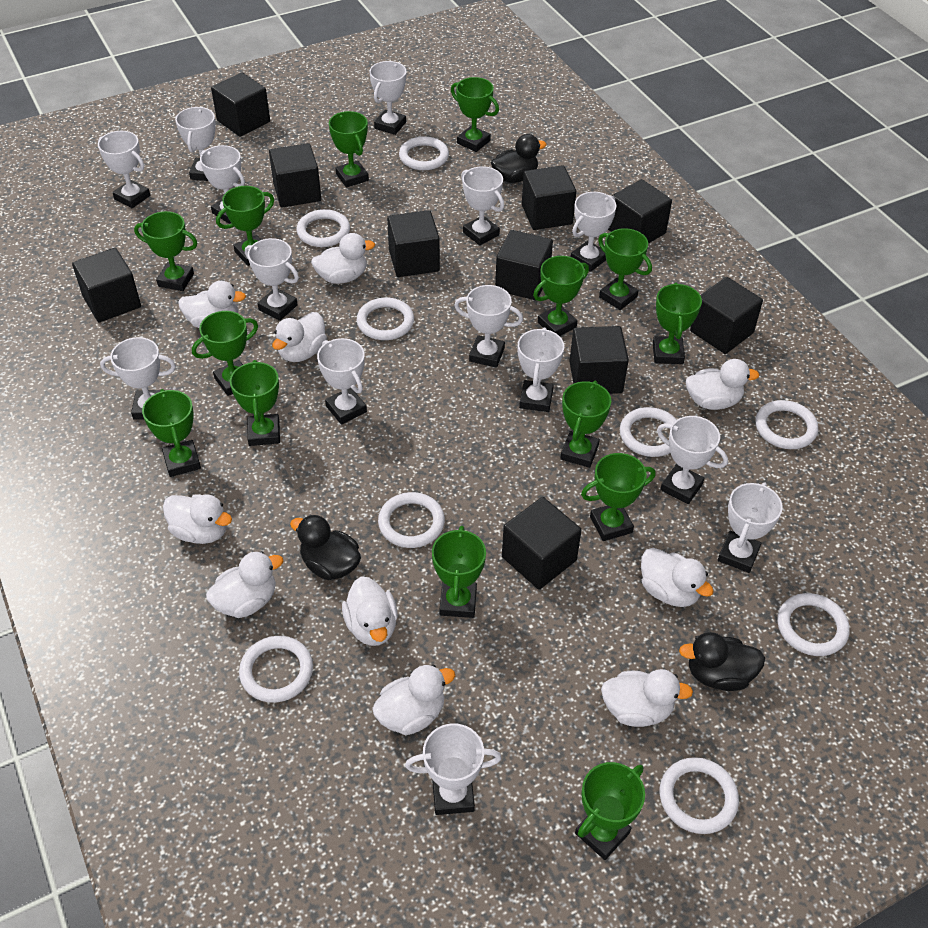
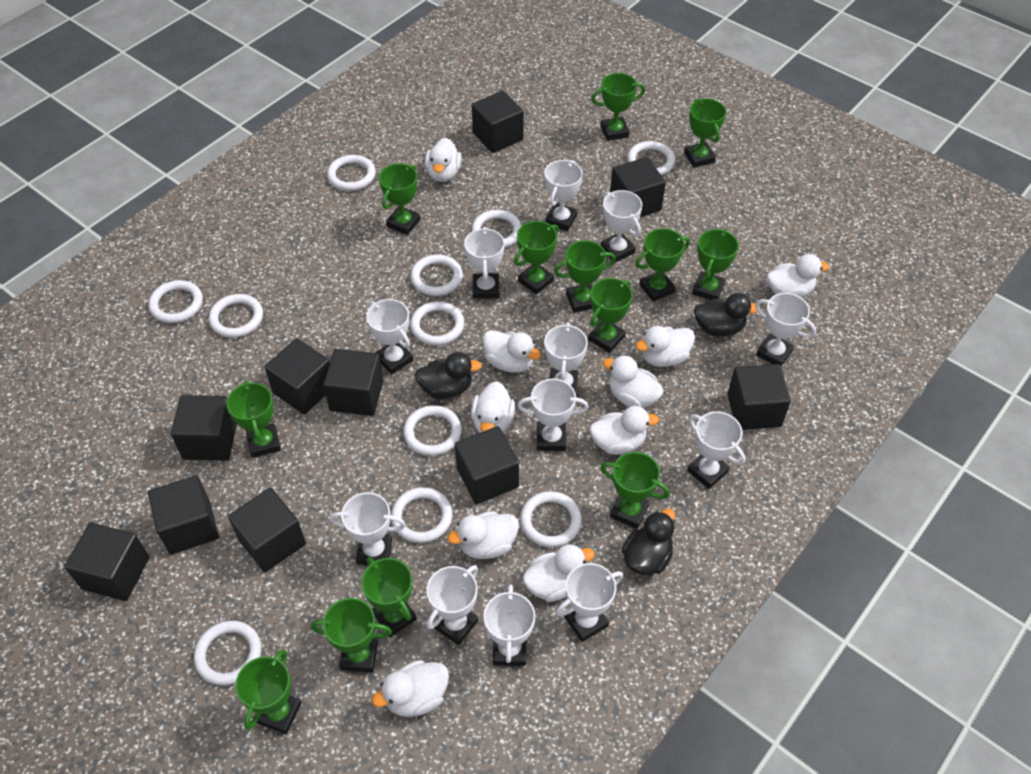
green trophy: [134,211,197,291] [142,389,201,477] [192,311,258,396] [216,186,274,266] [230,360,280,446] [329,111,369,188] [432,526,486,618] [451,77,499,152] [533,256,589,336] [560,381,611,468] [575,762,645,860] [581,453,656,541] [598,228,652,310] [653,283,702,364] = 14 -> [226,380,281,458] [235,649,302,734] [311,598,392,672] [361,557,417,637] [379,163,420,235] [514,221,559,295] [554,240,616,313] [588,278,633,353] [591,73,645,141] [600,452,670,529] [635,228,690,301] [684,99,726,168] [692,229,739,300] = 13
white ring: [239,636,313,703] [296,209,350,247] [357,298,414,340] [378,492,445,548] [399,136,449,170] [620,407,677,457] [659,757,739,834] [755,400,818,449] [777,593,850,656] = 9 -> [148,280,203,323] [194,621,261,685] [209,294,263,338] [327,155,376,191] [391,487,453,543] [403,405,462,456] [410,255,463,296] [410,301,464,345] [472,210,522,248] [520,491,582,547] [627,141,675,175] = 11
white trophy: [98,131,150,208] [100,337,176,420] [175,107,216,181] [200,145,245,224] [245,238,299,321] [317,338,367,425] [369,61,406,135] [405,723,502,815] [454,285,523,368] [461,166,504,246] [518,328,564,412] [571,192,616,272] [657,416,728,504] [718,482,783,573] = 14 -> [330,492,406,565] [366,299,413,374] [426,565,478,645] [464,227,505,299] [484,584,535,666] [518,379,589,451] [544,160,583,231] [544,322,588,393] [556,563,623,642] [601,190,642,263] [687,411,745,489] [755,293,816,366] = 12

